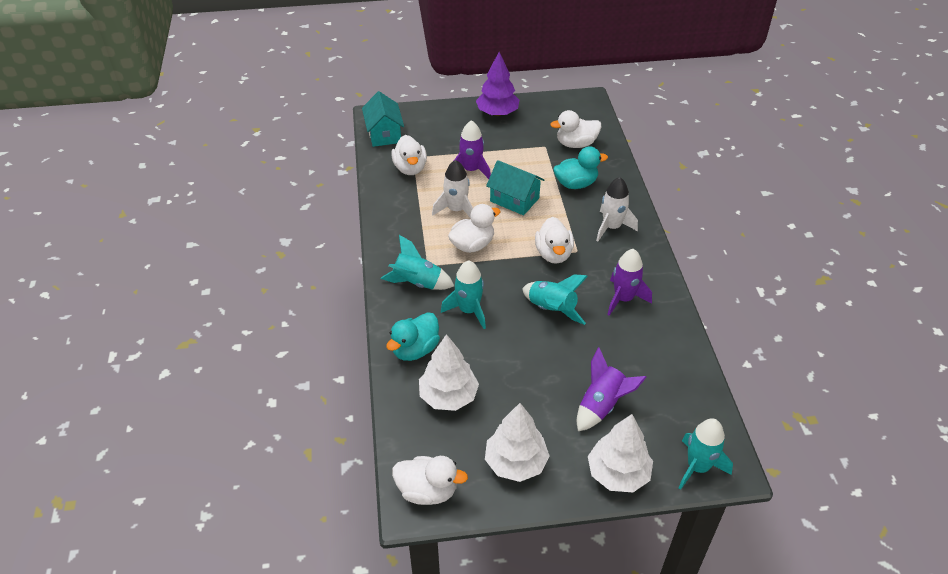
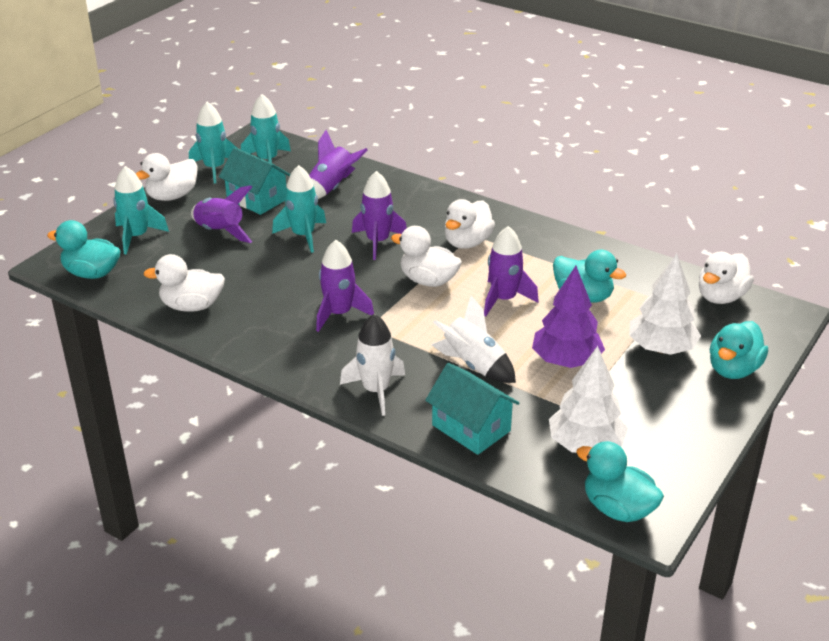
purple rocket: [454,120,491,179] [577,347,647,431] [607,249,652,316] = 3 -> [191,185,252,243] [309,130,368,199] [316,240,374,332] [352,171,407,260] [484,226,539,317] = 5
turquoise duck: [386,312,440,361] [553,146,608,189] = 2 -> [47,220,120,279] [553,250,626,303] [576,441,664,522] [710,321,768,379] = 4
white tree: [419,334,479,411] [485,403,550,482] [588,414,653,492] = 3 -> [549,346,628,453] [629,254,701,355] = 2

